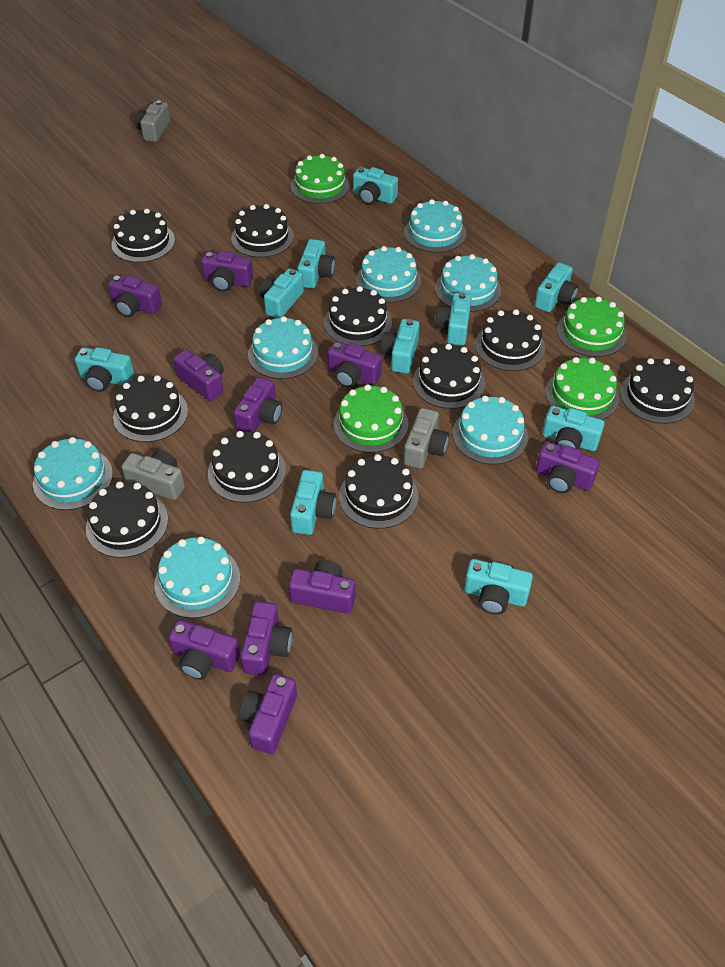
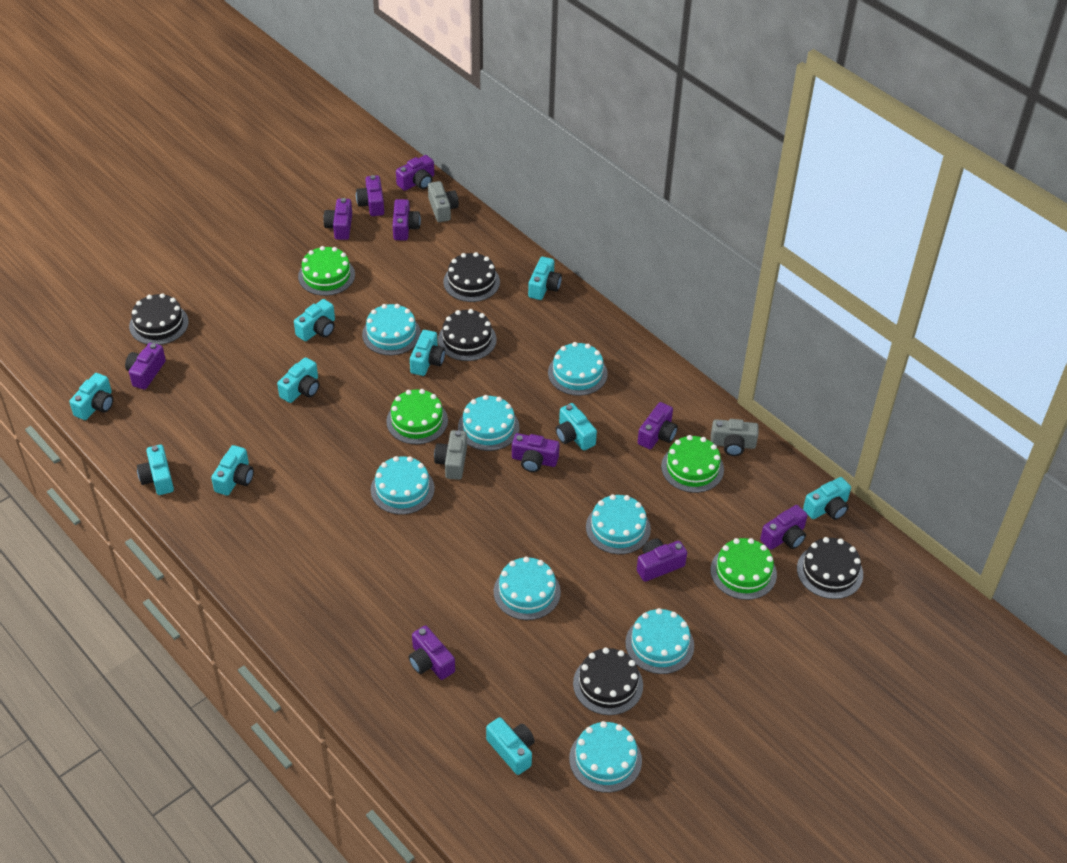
black cake: [86,481,168,558] [111,209,175,263] [113,375,188,442] [208,431,286,503] [231,204,294,258] [324,286,392,346] [339,454,419,529] [413,344,485,409] [475,309,545,371] [620,358,695,424] = 10 -> [129,293,189,345] [438,309,497,361] [443,252,500,302] [573,648,643,715] [797,537,863,599] = 5
turquoise cake: [33,437,113,510] [154,537,240,618] [248,316,318,379] [356,246,421,303] [404,199,466,253] [435,254,501,312] [452,396,528,465] = 7 -> [362,304,421,355] [371,456,435,514] [458,395,519,451] [494,557,561,620] [548,342,608,396] [569,721,642,793] [586,494,651,554] [625,608,694,674] = 8

